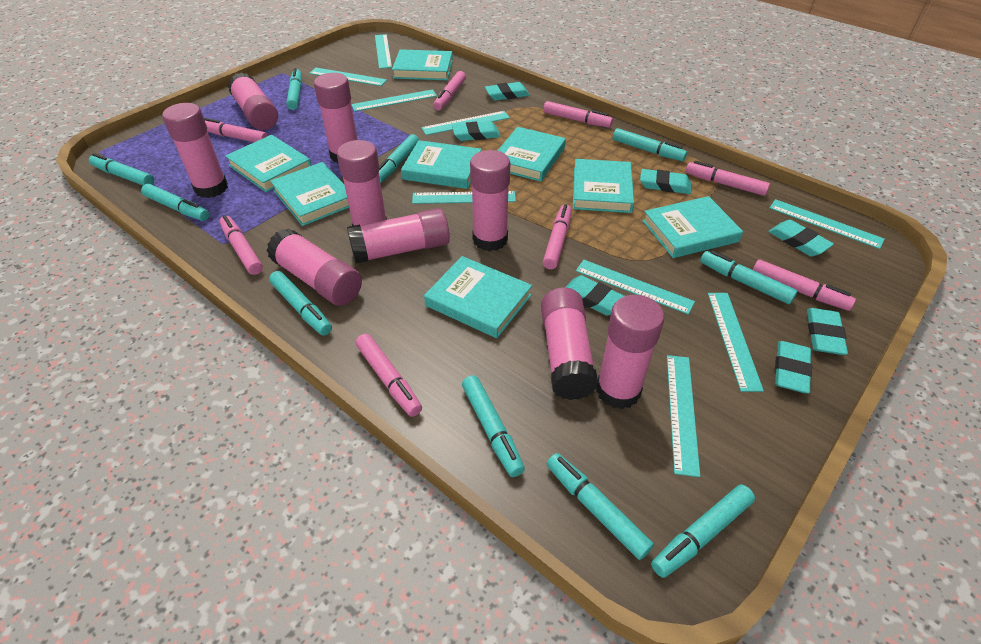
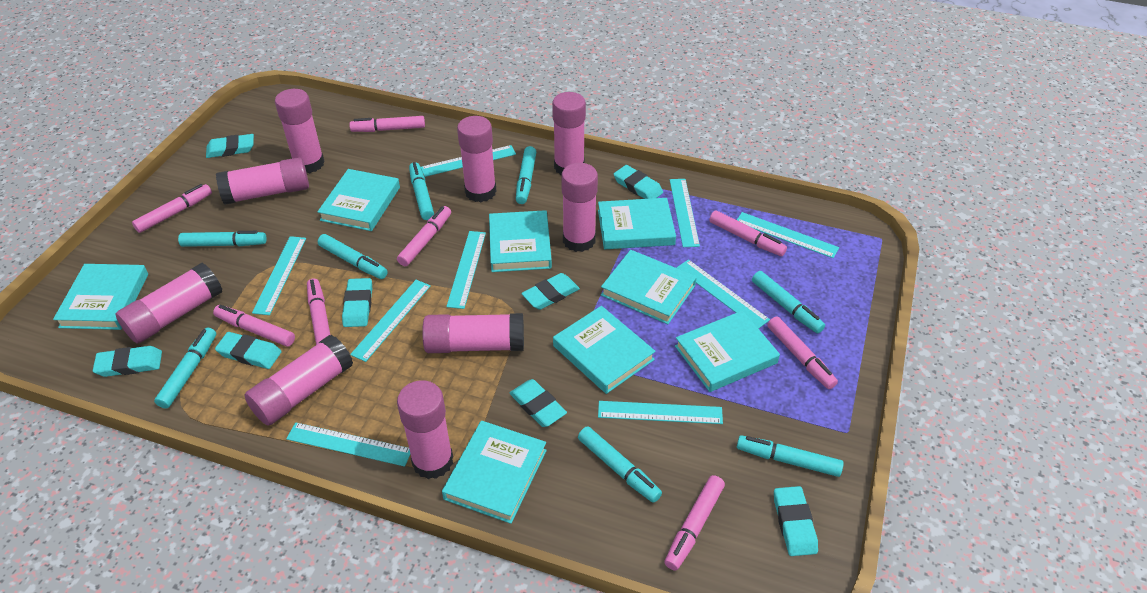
turquoise eraser: [452,121,501,141] [485,82,530,100] [566,275,624,316] [640,169,691,194] [768,220,834,256] [775,341,812,394] [807,308,848,355] = 7 -> [93,346,162,377] [206,134,254,158] [215,332,282,369] [342,278,372,327] [509,379,567,427] [521,273,580,310] [614,165,663,199] [774,486,818,556] = 8
turquoise marker: [89,153,154,185] [141,184,209,221] [269,271,332,335] [286,68,302,110] [379,134,419,183] [462,375,525,477] [547,453,654,560] [613,128,687,161] [651,485,755,578] [700,250,797,304] = 10 -> [154,328,216,409] [178,231,267,247] [318,234,388,279] [409,162,434,220] [516,146,536,204] [578,426,662,503] [737,435,844,477] [752,271,825,333] = 8

